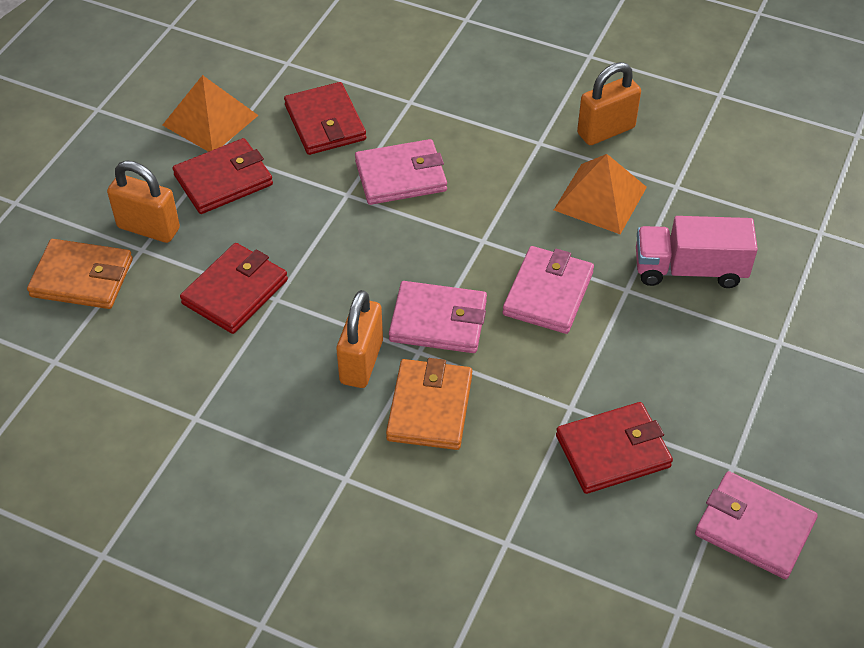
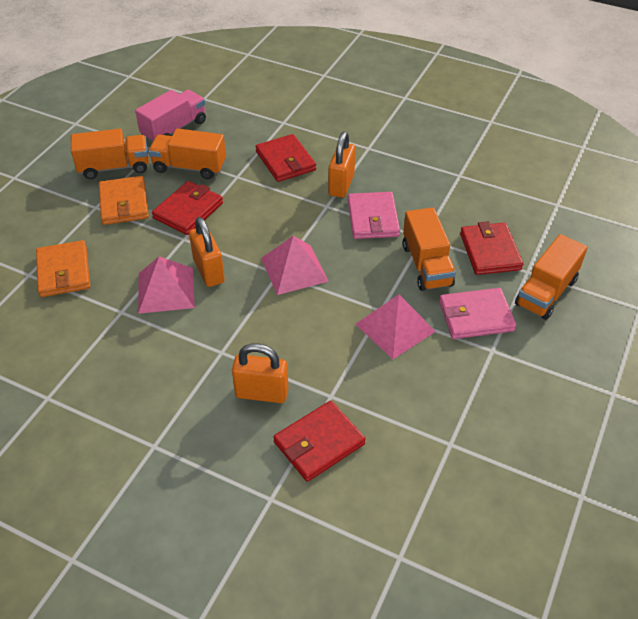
orange pyramid: [162,75,259,152] [554,154,647,234] = 2 -> none = 0
orange truck: none = 0 -> [71,129,149,179] [148,128,226,179] [403,207,456,291] [515,234,588,320] = 4
pink pyramid: none = 0 -> [138,256,195,314] [261,236,329,295] [356,295,436,359] = 3
pink wallet: [355,139,447,205] [389,281,487,353] [503,246,594,334] [695,471,818,579] = 4 -> [348,192,400,239] [439,288,516,339] = 2

